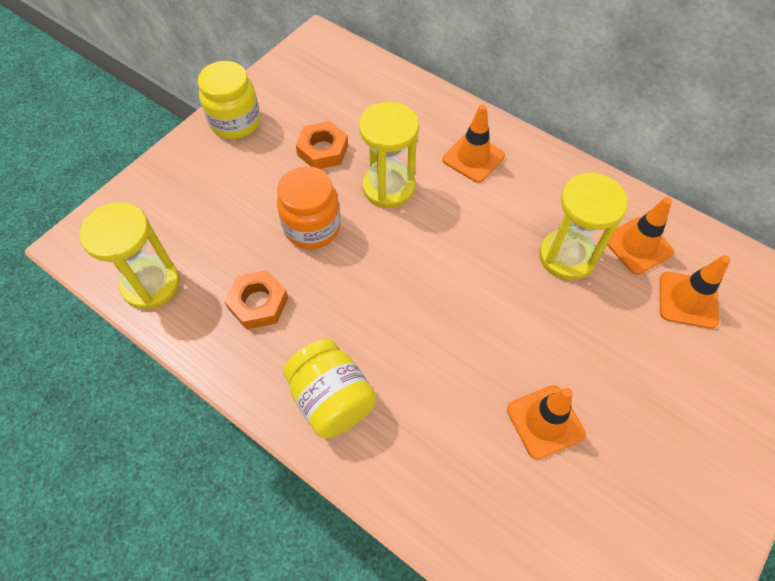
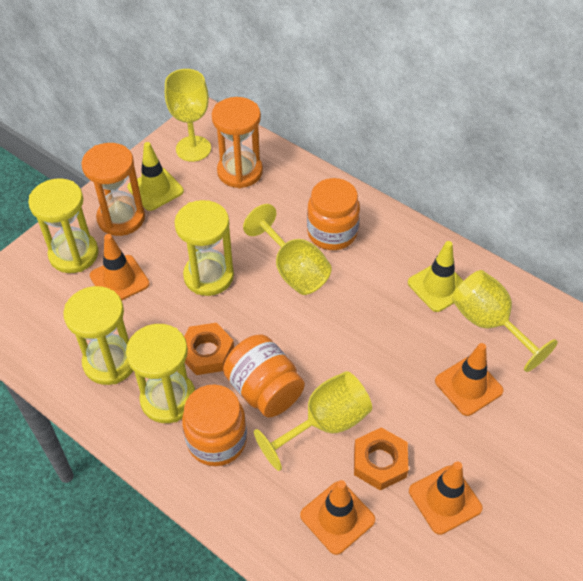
orange hourglass: none = 0 -> [81,143,145,236] [212,97,263,188] = 2
orange jar: [277,166,340,249] = 1 -> [182,384,247,466] [223,334,305,418] [307,178,360,250] = 3
yellow goblet: none = 0 -> [165,69,211,162] [243,204,332,295] [254,371,372,471] [452,270,558,372] = 4
yellow hourglass: [79,202,180,309] [359,102,419,208] [539,172,628,280] = 3 -> [28,178,98,273] [63,286,133,385] [126,324,195,423] [174,200,234,296] = 4
yellow jar: [198,61,261,139] [283,339,377,438] = 2 -> none = 0
yellow traffic cone: none = 0 -> [127,142,184,211] [408,241,463,312] = 2

